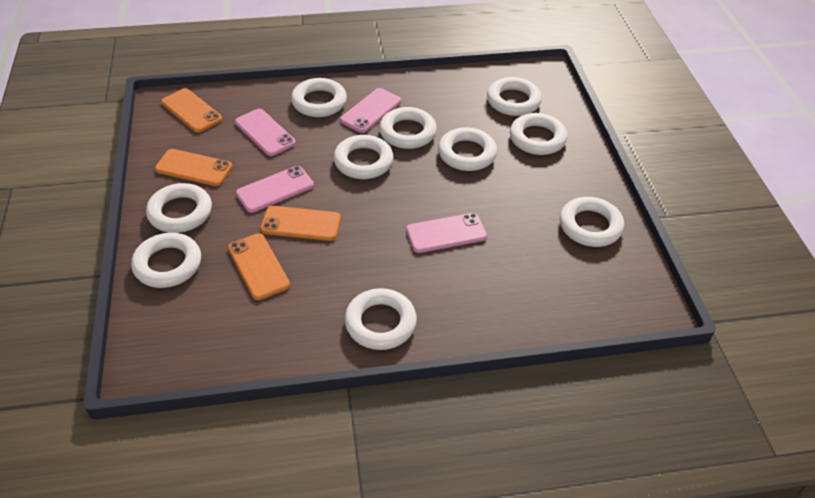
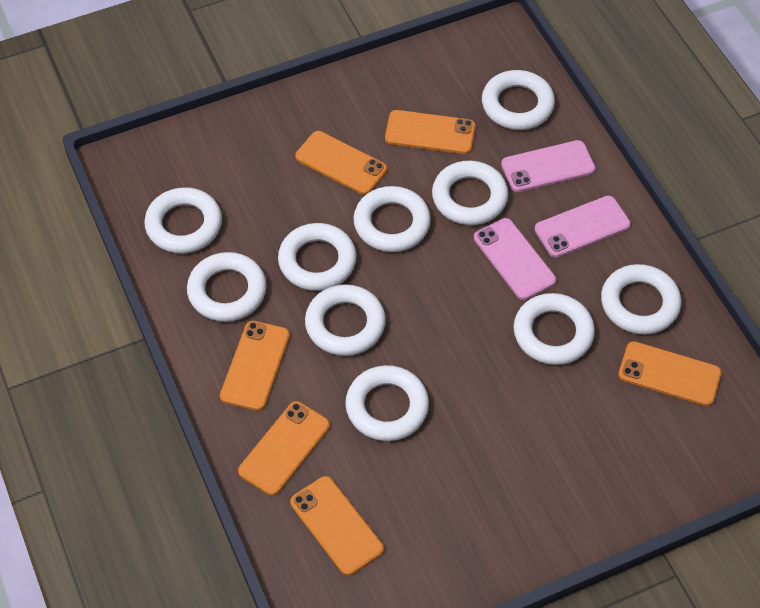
orange phone: [155,149,232,186] [161,88,222,133] [228,233,290,300] [260,206,341,241] = 4 -> [220,321,290,411] [238,401,330,496] [290,476,384,576] [295,131,387,195] [385,110,475,154] [618,341,721,406] = 6
pink phone: [235,109,296,156] [236,166,314,213] [340,88,401,133] [406,213,487,253] = 4 -> [474,218,556,300] [501,140,595,192] [535,196,631,258] = 3

